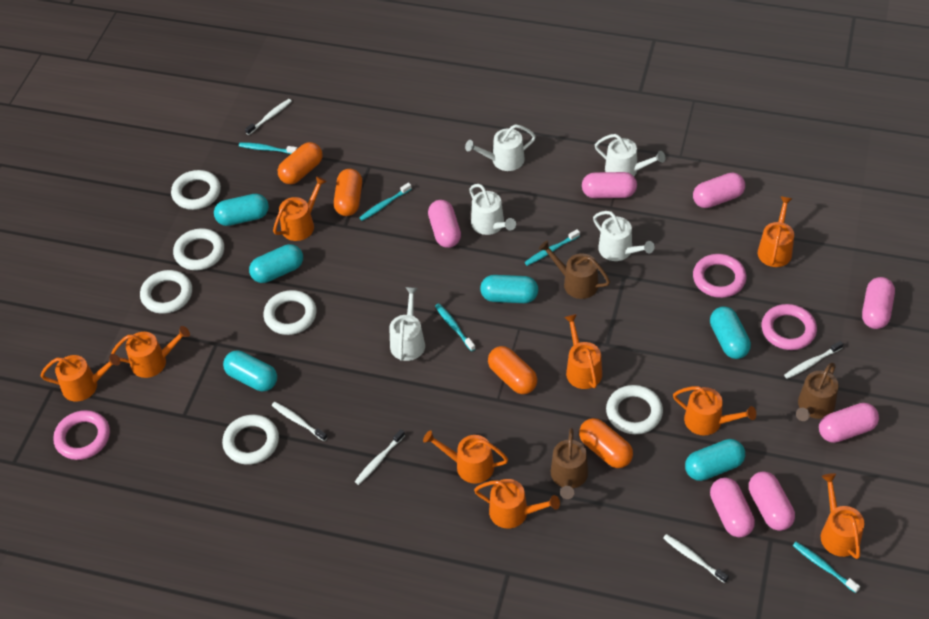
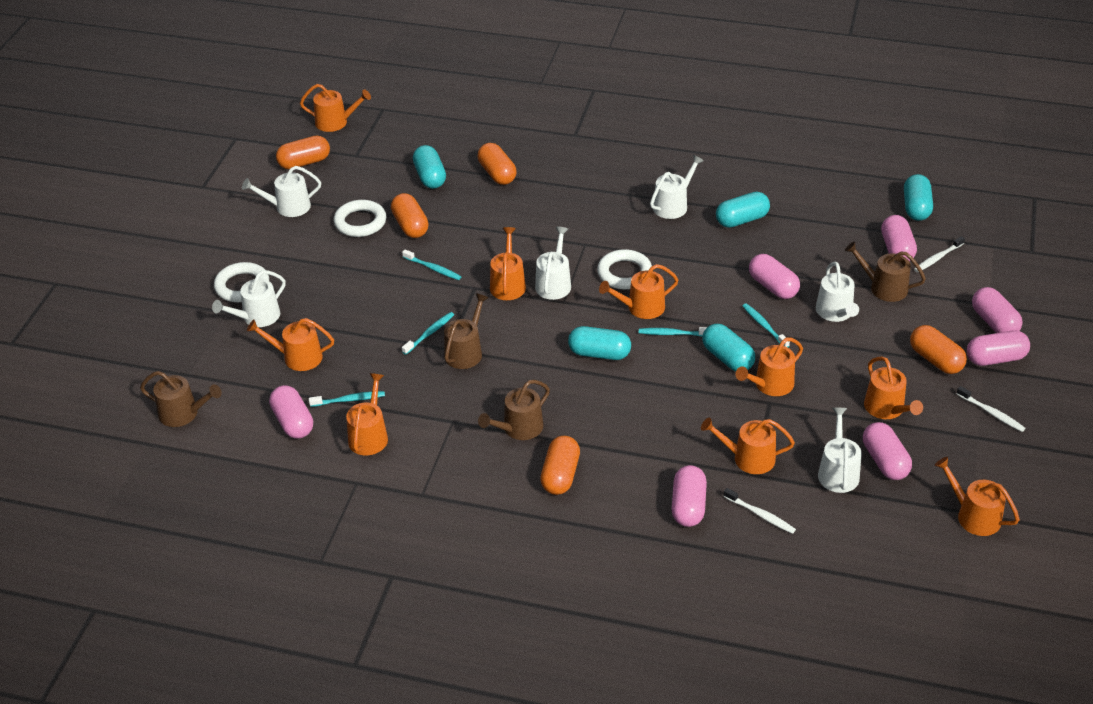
brown watering can: [539,240,610,299] [551,428,588,499] [796,363,839,421] = 3 -> [140,371,222,427] [444,293,489,369] [478,380,550,440] [845,242,926,302] = 4
orange capsule: [278,142,322,184] [334,169,362,216] [488,346,537,394] [579,418,633,468] = 4 -> [276,136,330,169] [391,193,429,238] [478,143,516,185] [540,436,580,495] [910,325,967,374] = 5
pink ring: [53,410,110,460] [693,254,746,298] [762,304,817,350] = 3 -> none = 0
turquoise capsule: [214,194,269,226] [223,350,277,391] [249,244,303,283] [480,275,538,303] [685,439,745,481] [710,306,751,359] = 6 -> [413,145,446,189] [568,326,631,360] [702,324,755,371] [716,192,770,228] [904,174,933,221] = 5
white ring: [140,270,192,314] [171,170,221,210] [173,228,224,270] [222,415,279,465] [263,290,317,335] [606,385,663,434] = 6 -> [214,262,269,302] [334,200,386,237] [597,249,652,289] = 3
white toothbrush: [245,99,292,135] [272,402,327,441] [355,429,405,485] [663,534,729,583] [784,341,843,379] = 5 -> [723,488,796,534] [914,236,965,272] [957,386,1025,432] = 3
white watering can: [389,287,425,361] [465,124,536,171] [469,184,516,235] [593,211,655,261] [595,134,666,176] = 5 -> [212,270,286,327] [242,166,321,217] [535,227,571,300] [650,155,704,219] [816,262,859,322] [818,408,862,493] = 6

